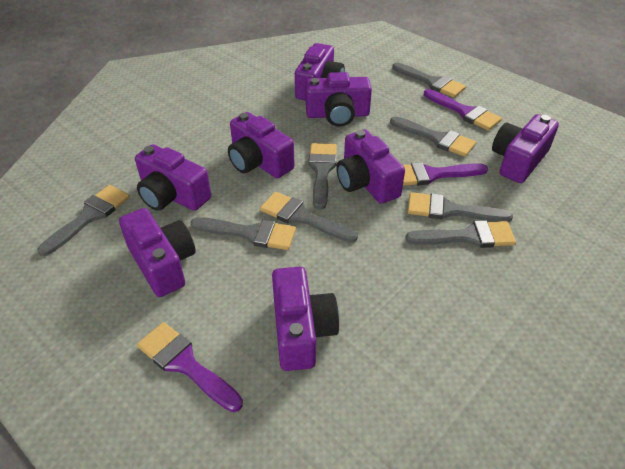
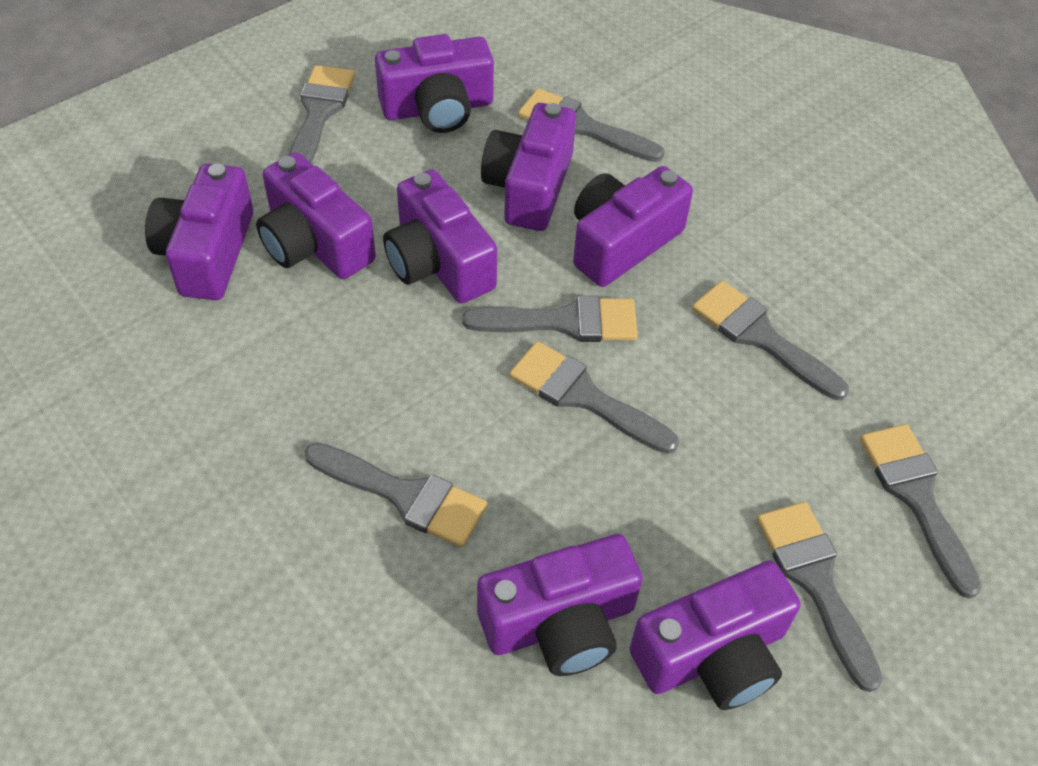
purple brush: [137,322,243,412] [403,162,488,186] [424,89,502,130] = 3 -> none = 0

